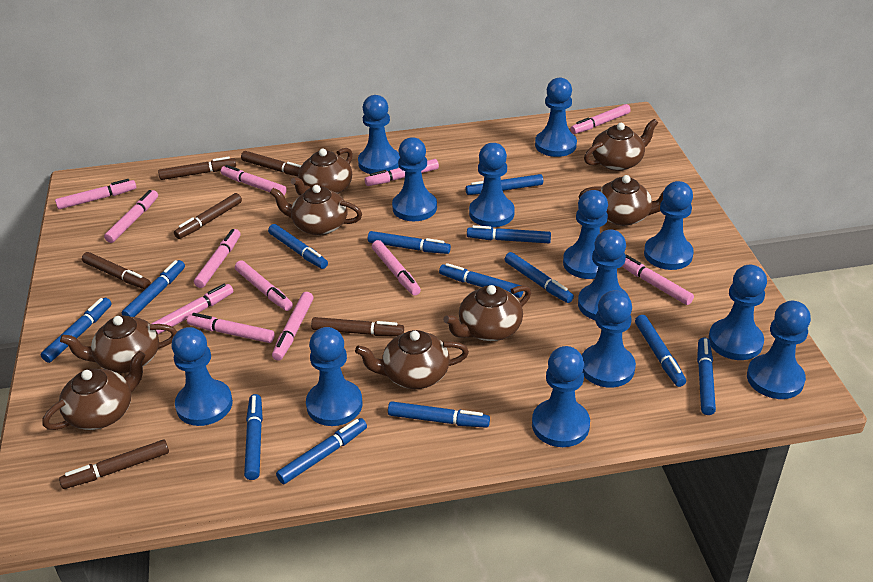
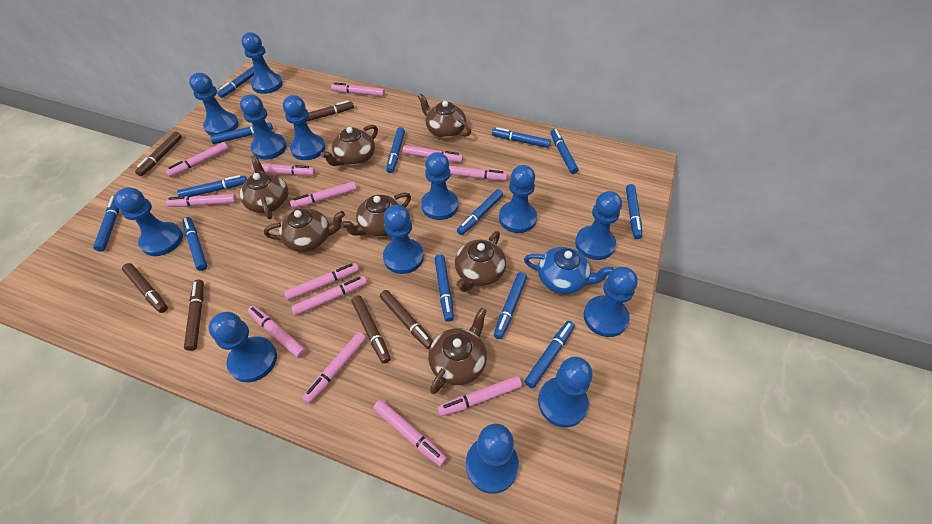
blue teapot: none = 0 -> [524,247,614,294] = 1
brown teapot: [42,351,146,430] [60,316,177,373] [270,185,362,235] [291,148,353,196] [355,330,469,389] [443,285,531,341] [579,175,664,226] [584,119,658,171] = 8 -> [240,155,288,219] [264,208,345,252] [321,125,378,166] [340,192,411,237] [418,94,471,138] [428,308,487,394] [455,231,506,292] = 7
pink marker: [55,179,137,209] [104,190,158,243] [151,284,233,334] [187,313,275,343] [194,229,241,288] [221,165,287,195] [235,260,293,311] [272,292,313,361] [365,159,439,186] [372,240,421,296] [570,104,631,134] [622,255,694,305] = 12 -> [166,142,228,177] [166,194,237,207] [248,306,306,358] [251,163,315,175] [284,263,359,301] [290,181,357,208] [291,276,367,316] [302,332,367,404] [331,82,385,96] [373,400,447,467] [402,145,463,162] [437,376,522,416] [449,166,507,181] = 13

